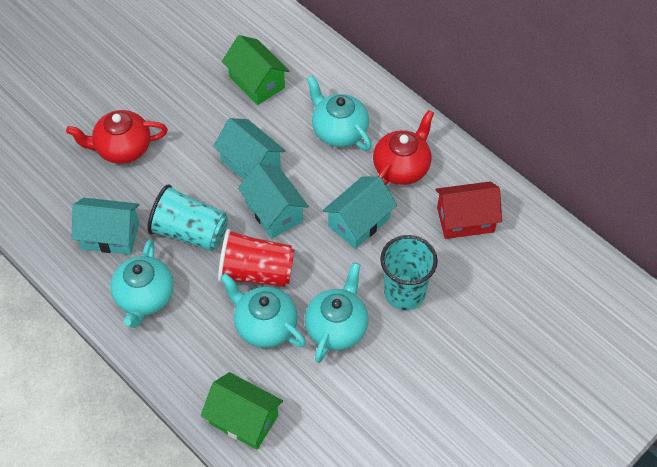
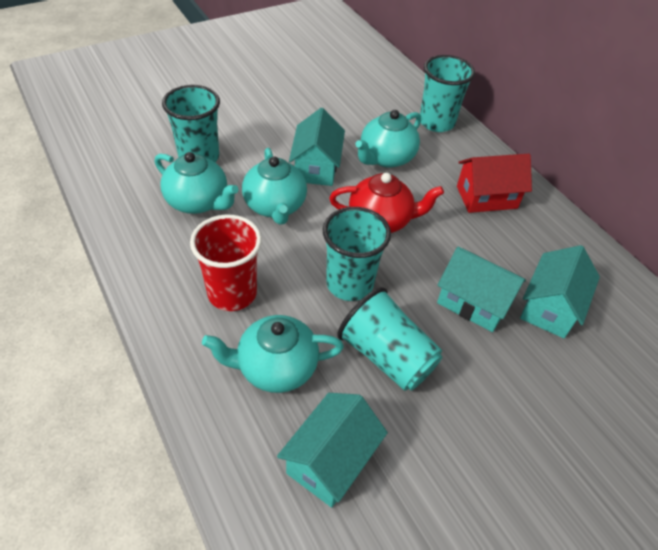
green house: [201,372,283,450] [222,35,290,105] = 2 -> none = 0
red teapot: [66,110,168,164] [373,110,434,185] = 2 -> [329,173,444,233] = 1
turquoise cup: [147,184,228,251] [380,235,438,310] = 2 -> [162,85,220,162] [323,207,391,301] [337,287,442,391] [420,55,475,132] = 4

